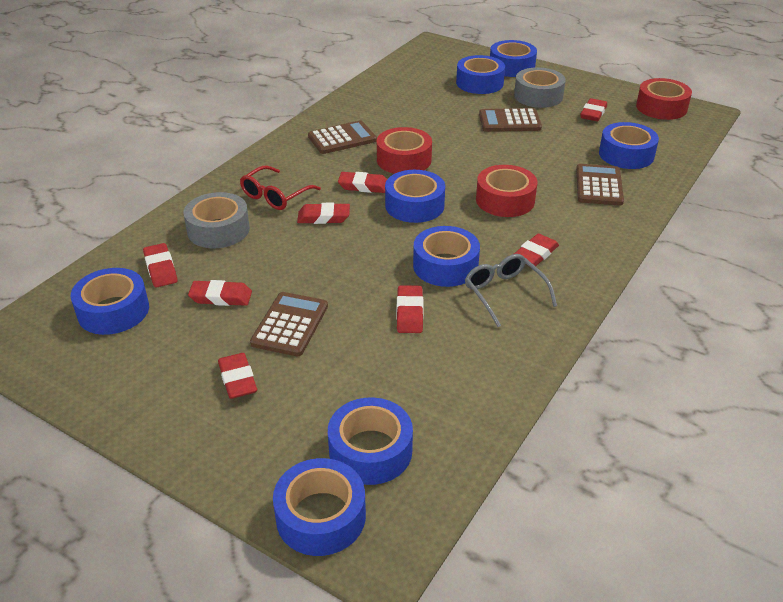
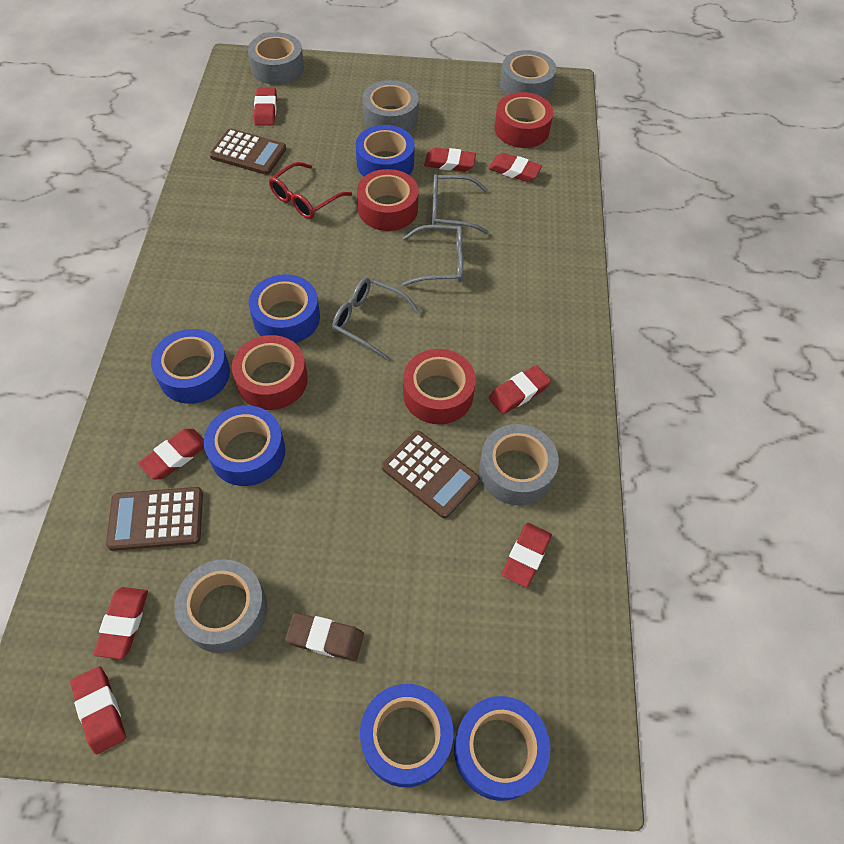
blue tape: [71,268,149,335] [273,458,366,556] [328,397,413,485] [385,170,445,223] [413,226,480,287] [456,55,505,94] [490,40,537,77] [599,122,659,169] = 8 -> [151,329,230,404] [204,405,285,486] [249,274,320,343] [356,125,415,176] [360,684,453,787] [454,696,550,801] = 6
brown calculator: [250,292,328,356] [308,120,377,154] [479,108,542,132] [576,164,624,206] = 4 -> [106,487,203,551] [209,128,286,175] [382,430,480,518] = 3
brown eraser: none = 0 -> [285,613,364,661] = 1
grey glasses: [465,254,557,327] = 1 -> [332,278,420,360] [402,225,463,286] [432,174,489,234] = 3
grey tape: [183,192,250,248] [514,67,566,108] = 2 -> [174,559,267,653] [248,32,304,85] [362,80,419,132] [479,424,559,505] [500,50,556,99] = 5
red tape: [377,127,432,174] [476,165,537,217] [636,78,692,120] = 3 -> [232,335,308,410] [357,169,418,231] [403,349,476,424] [495,92,553,148] = 4

